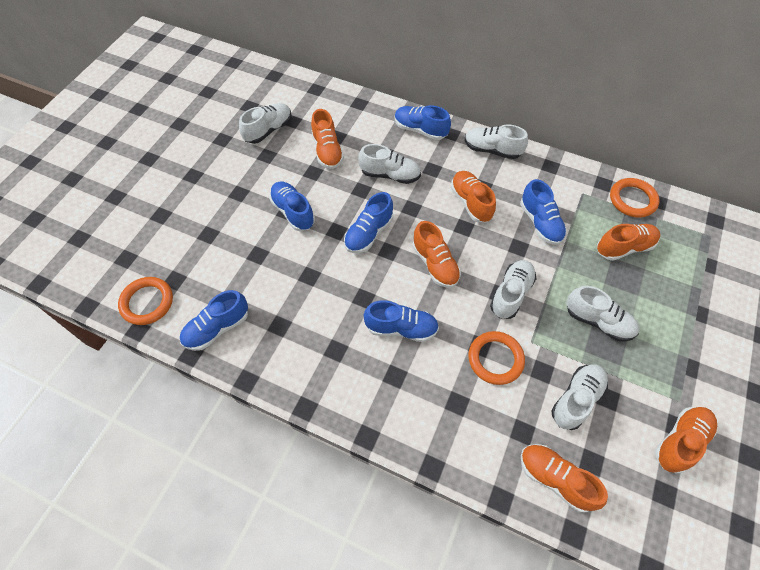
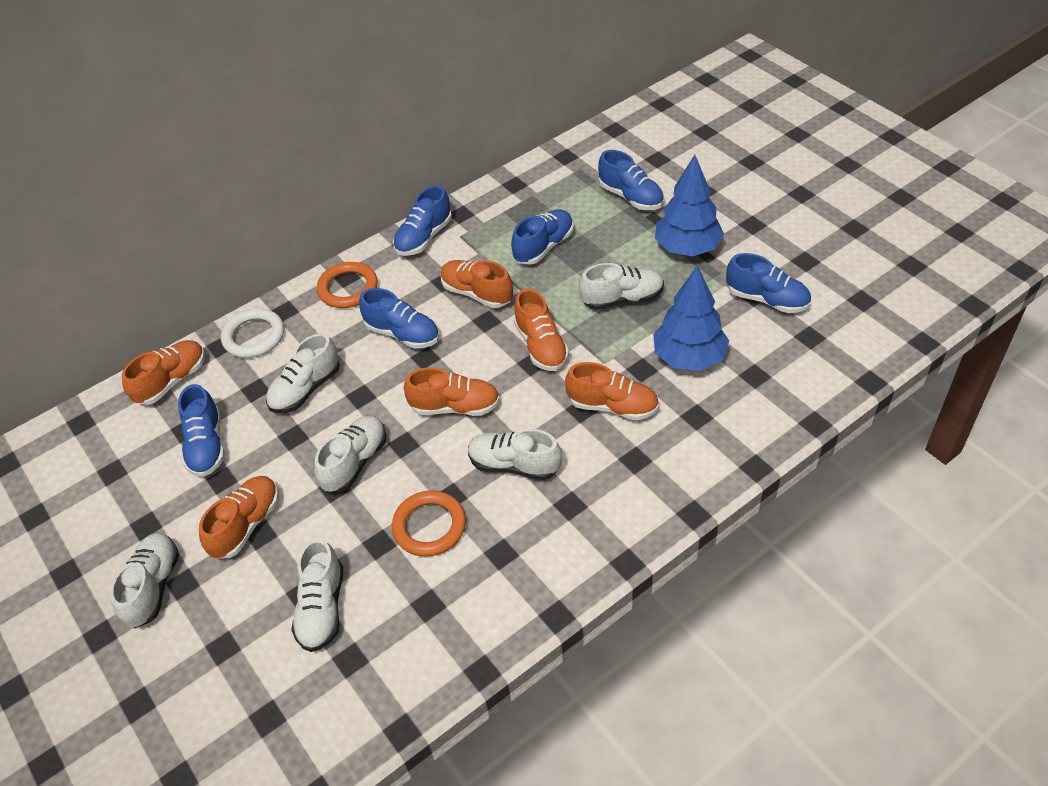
blue tree: none = 0 -> [653,265,729,371] [655,155,724,256] = 2
orange ring: [118,277,173,325] [469,331,525,385] [610,178,659,218] = 3 -> [317,262,378,308] [392,490,466,557] = 2
white ring: none = 0 -> [221,308,284,358] = 1

